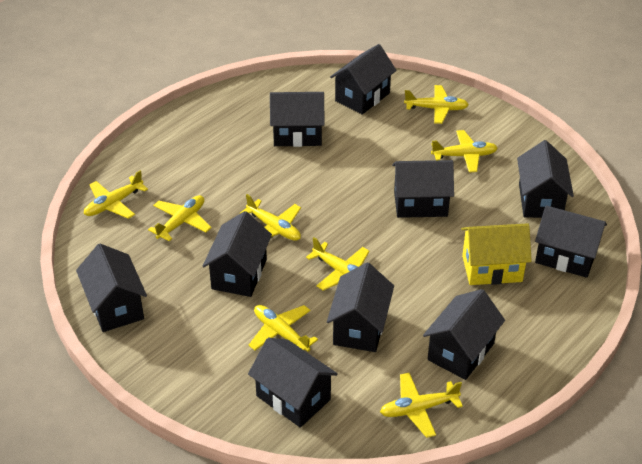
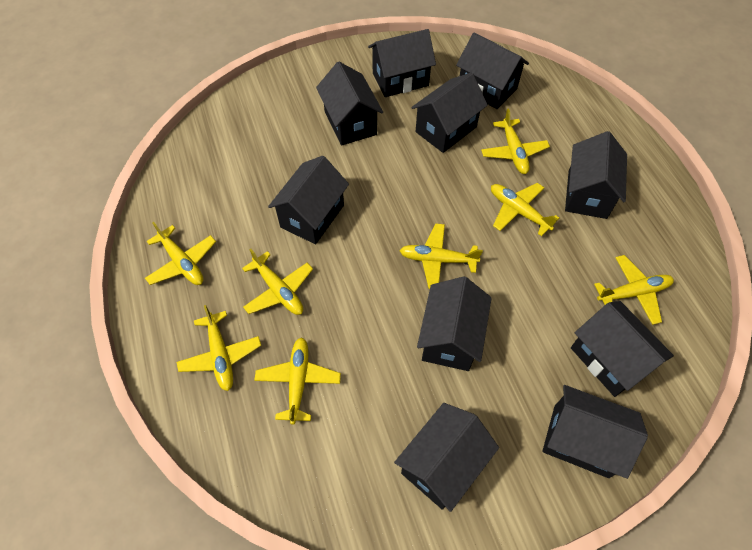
yellow house: [461,223,532,285] = 1 -> none = 0

